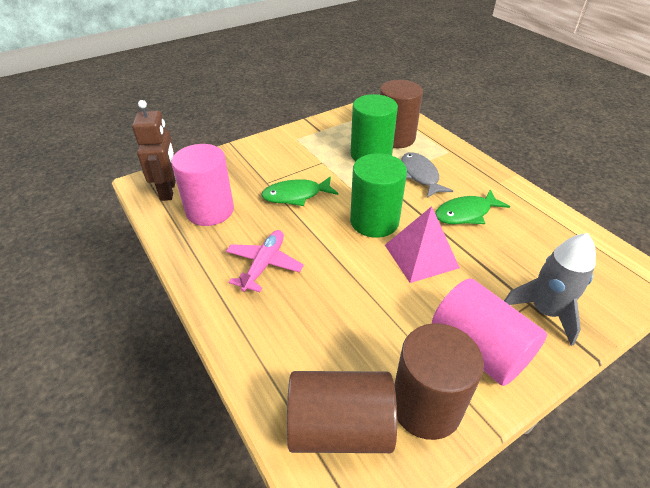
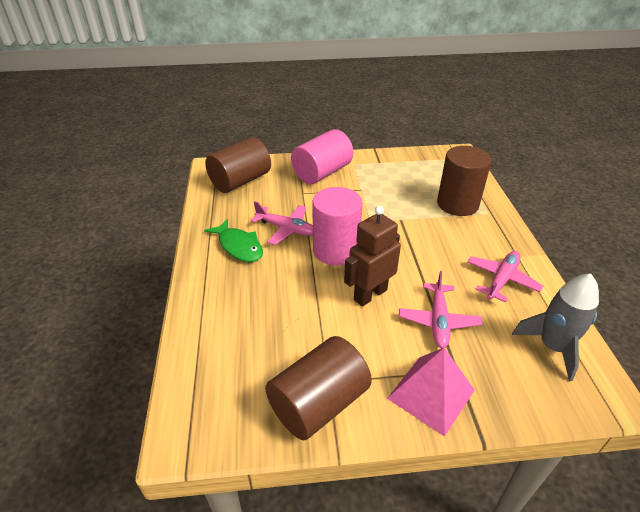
green cylinder: [350,153,407,238] [351,94,398,161] = 2 -> none = 0
green fish: [261,176,338,206] [435,189,510,224] = 2 -> [204,219,263,262] = 1
grey fish: [401,152,453,198] = 1 -> none = 0
pink plane: [226,230,304,292] = 1 -> [251,201,313,245] [399,271,482,348] [467,251,543,303] = 3

